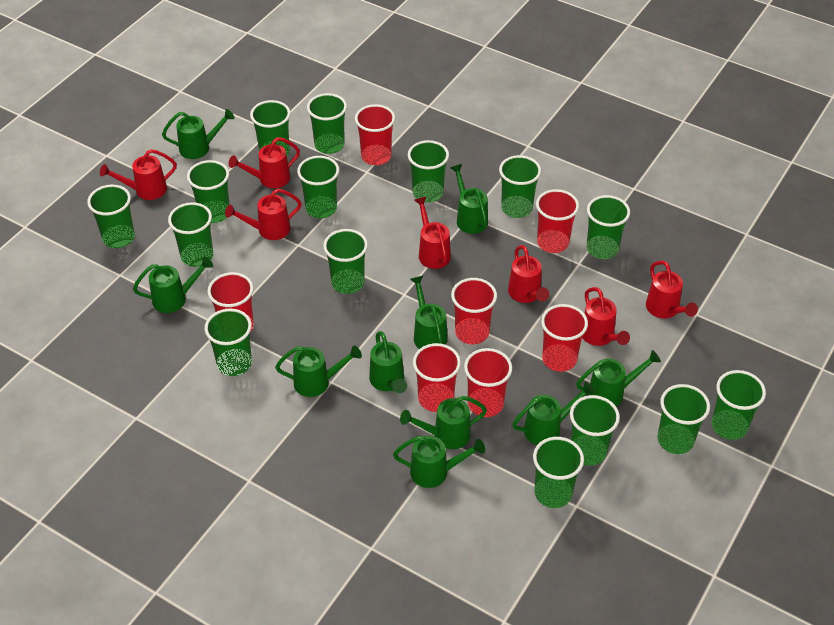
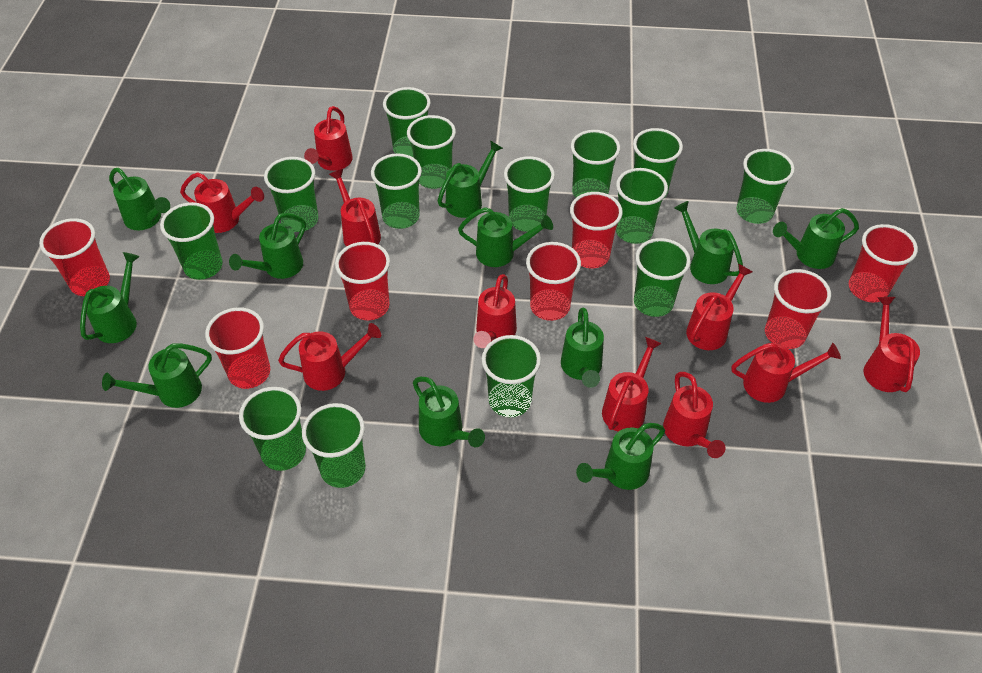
green cup: [87,185,135,248] [168,202,213,267] [187,160,230,223] [205,309,252,376] [250,100,291,155] [297,156,339,218] [307,93,347,154] [323,229,368,294] [408,140,449,203] [499,155,541,218] [533,437,584,508] [570,395,620,466] [586,195,630,259] [657,384,710,454] [712,370,766,440] = 15 -> [160,202,223,280] [239,387,306,471] [264,157,318,232] [302,403,366,488] [371,153,422,229] [383,87,431,157] [407,115,456,189] [482,335,541,417] [504,156,555,232] [571,130,620,198] [616,168,668,244] [633,128,683,199] [634,238,691,317] [736,149,795,224] = 14
green watering can: [133,256,213,313] [162,109,235,159] [275,345,362,397] [369,331,407,393] [393,436,485,488] [400,396,487,449] [410,276,448,349] [450,164,488,234] [512,382,595,445] [576,350,661,406] = 10 -> [80,252,140,343] [102,343,212,408] [109,168,170,230] [229,213,306,279] [413,377,485,447] [438,140,503,218] [458,207,553,267] [561,308,604,388] [576,423,665,490] [674,201,743,284] [773,208,859,269] = 11
red watering can: [100,149,177,200] [225,189,302,240] [229,137,300,188] [414,197,451,269] [508,245,549,303] [582,287,630,346] [646,261,698,318] = 7 -> [180,172,264,233] [278,323,381,391] [304,106,352,171] [329,169,381,246] [473,274,517,348] [602,337,662,432] [663,372,726,458] [686,264,753,350] [732,343,841,403] [863,297,920,392] = 10

